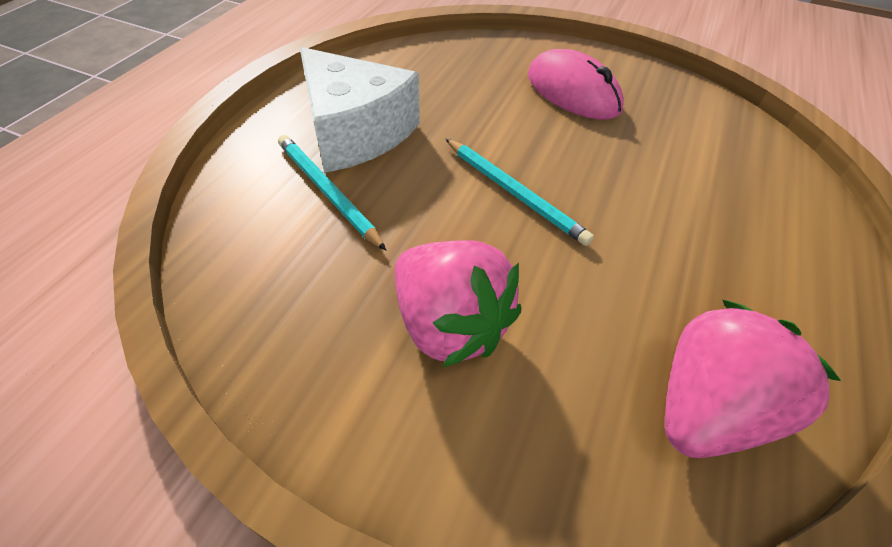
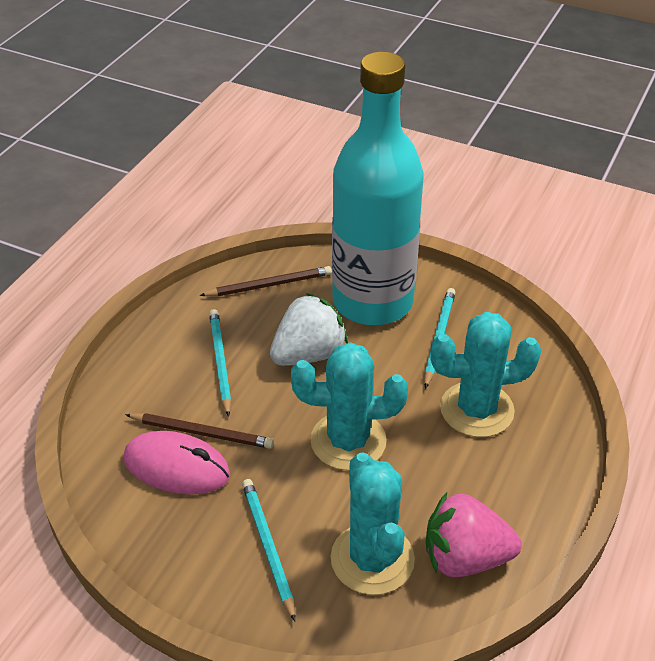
brown pencil: none = 0 -> [125,413,274,449] [199,266,332,296] = 2
pink strawberry: [395,240,522,368] [665,299,841,458] = 2 -> [426,493,522,577] = 1
turquoise bottle: none = 0 -> [332,52,424,325] = 1
turquoise cactus: none = 0 -> [291,342,408,470] [331,452,415,595] [430,312,541,437] = 3
turquoise pencil: [278,135,386,250] [446,139,594,246] = 2 -> [209,309,231,417] [242,479,295,621] [424,288,456,389] = 3
white cheese: [300,47,420,173] = 1 -> none = 0
white strawberry: none = 0 -> [270,293,348,366] = 1

